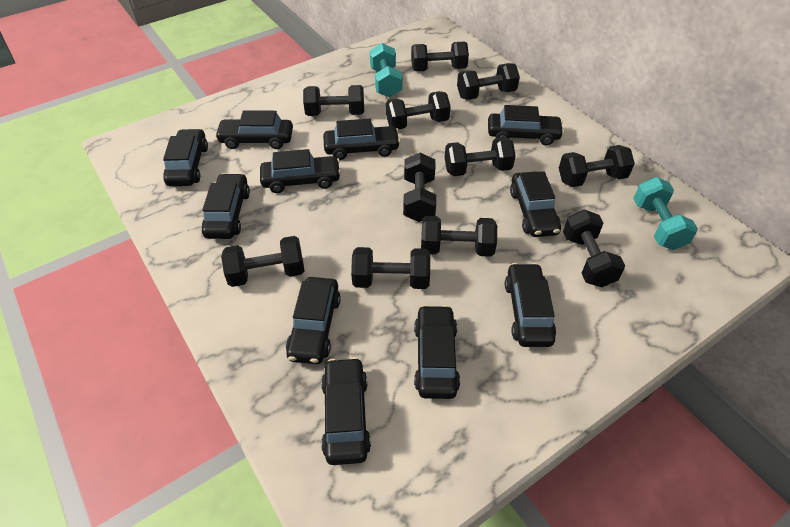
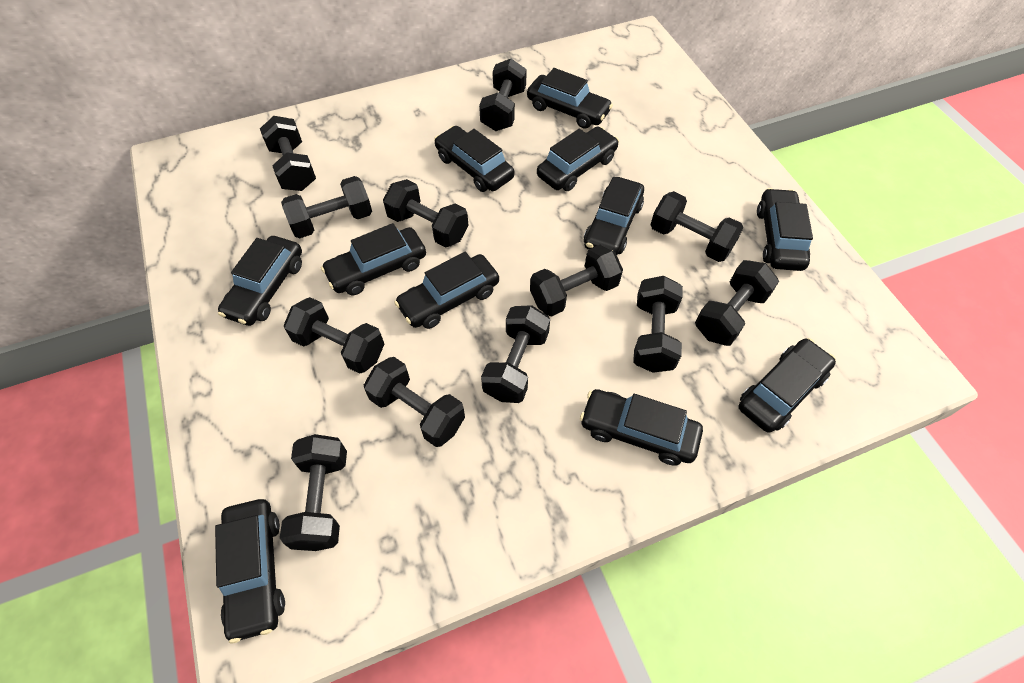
black dumbbell: [221,236,304,287] [303,85,364,116] [351,247,430,289] [386,91,451,129] [403,152,436,222] [411,42,469,71] [421,216,497,256] [445,137,516,176] [457,63,520,100] [559,145,635,187] [563,210,625,287] = 11 -> [260,116,316,191] [280,434,347,551] [281,176,372,238] [284,297,384,374] [364,357,465,447] [383,179,469,248] [479,59,527,131] [481,305,550,403] [530,245,623,317] [633,276,683,373] [650,191,743,262] [695,260,779,346] = 12
turquoise dumbbell: [370,43,402,97] [633,177,698,250] = 2 -> none = 0

